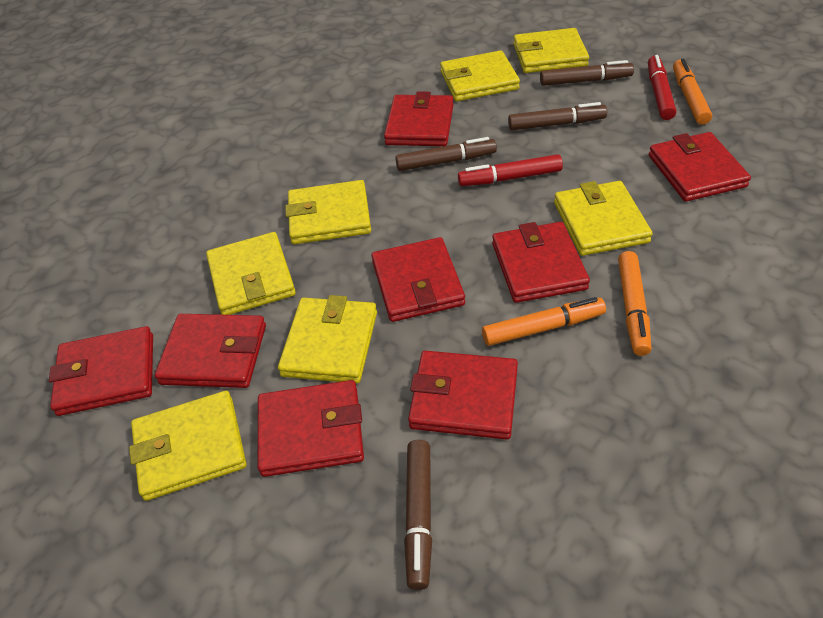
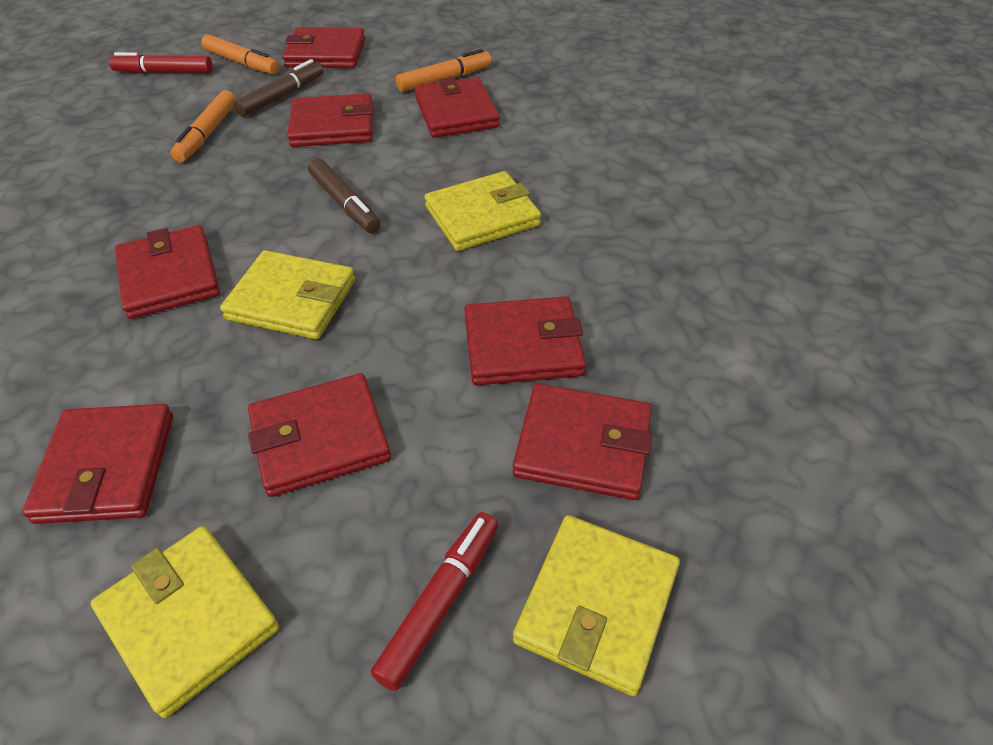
brown marker: [395,137,497,171] [404,440,432,590] [508,102,607,130] [540,60,634,86] = 4 -> [234,59,324,117] [308,158,381,233] = 2
yellow wallet: [129,391,247,501] [206,232,296,315] [278,295,377,384] [285,180,371,244] [440,50,520,101] [513,28,589,73] [554,181,653,256] = 7 -> [91,526,279,718] [220,250,355,339] [424,171,541,251] [513,515,680,696] = 4

